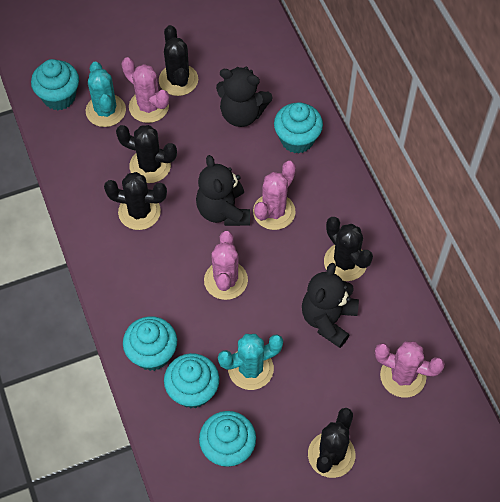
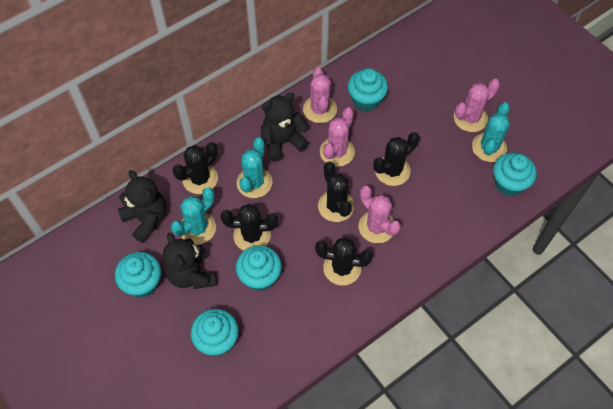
turquoise cactus: [85,62,126,127] [218,334,283,390] = 2 -> [171,187,216,245] [237,137,272,198] [472,102,510,162] = 3

